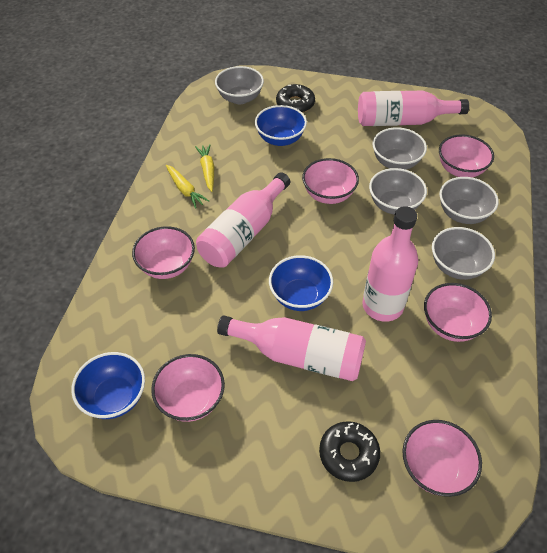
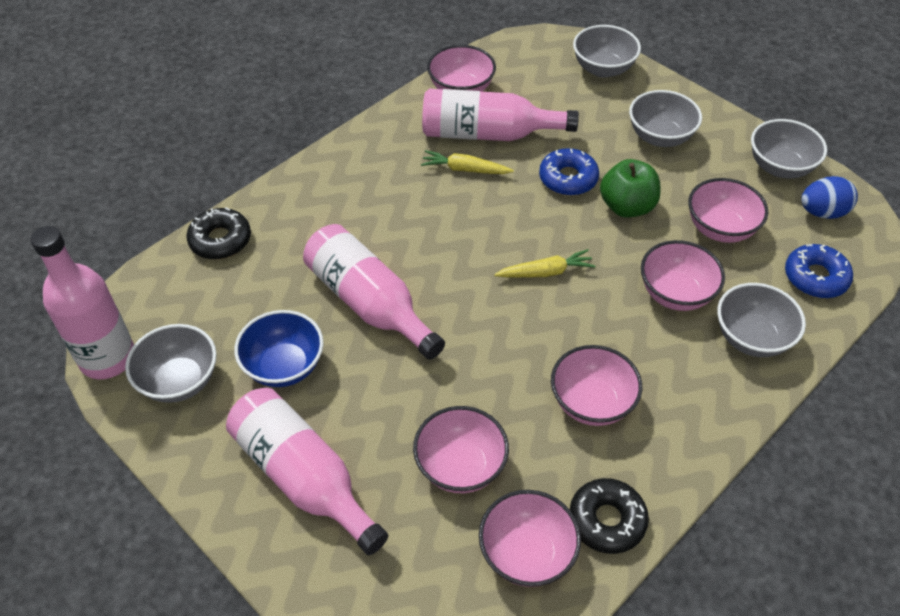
blue bowl: [71,352,145,419] [255,105,307,146] [269,255,333,311] = 3 -> [234,310,324,387] = 1
blue donut: none = 0 -> [539,148,599,196] [785,244,853,298] = 2
blue egg: none = 0 -> [801,176,858,219] = 1
green apple: none = 0 -> [600,159,660,218] = 1

